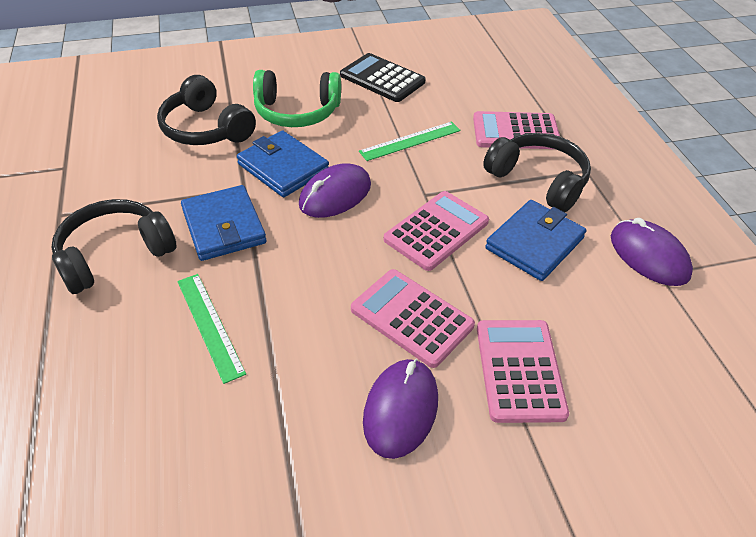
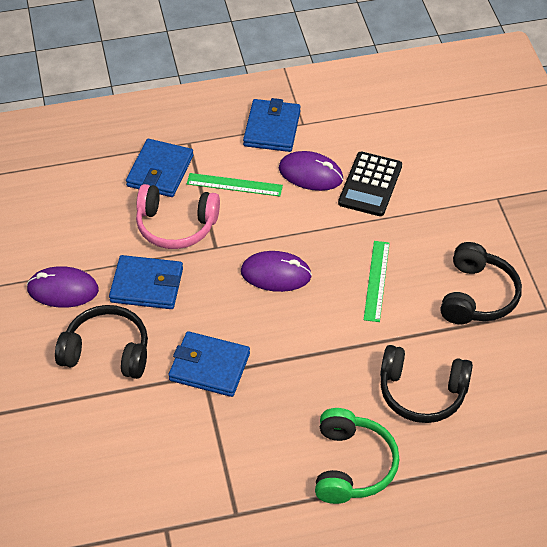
blue wallet: [181,185,267,261] [237,130,329,197] [485,200,587,281] = 3 -> [109,255,183,309] [126,139,193,197] [168,331,250,397] [243,98,301,152] = 4
pink calculator: [351,269,475,368] [384,191,489,271] [473,111,560,149] [477,320,569,423] = 4 -> none = 0
pink headphones: none = 0 -> [136,184,220,249] = 1

